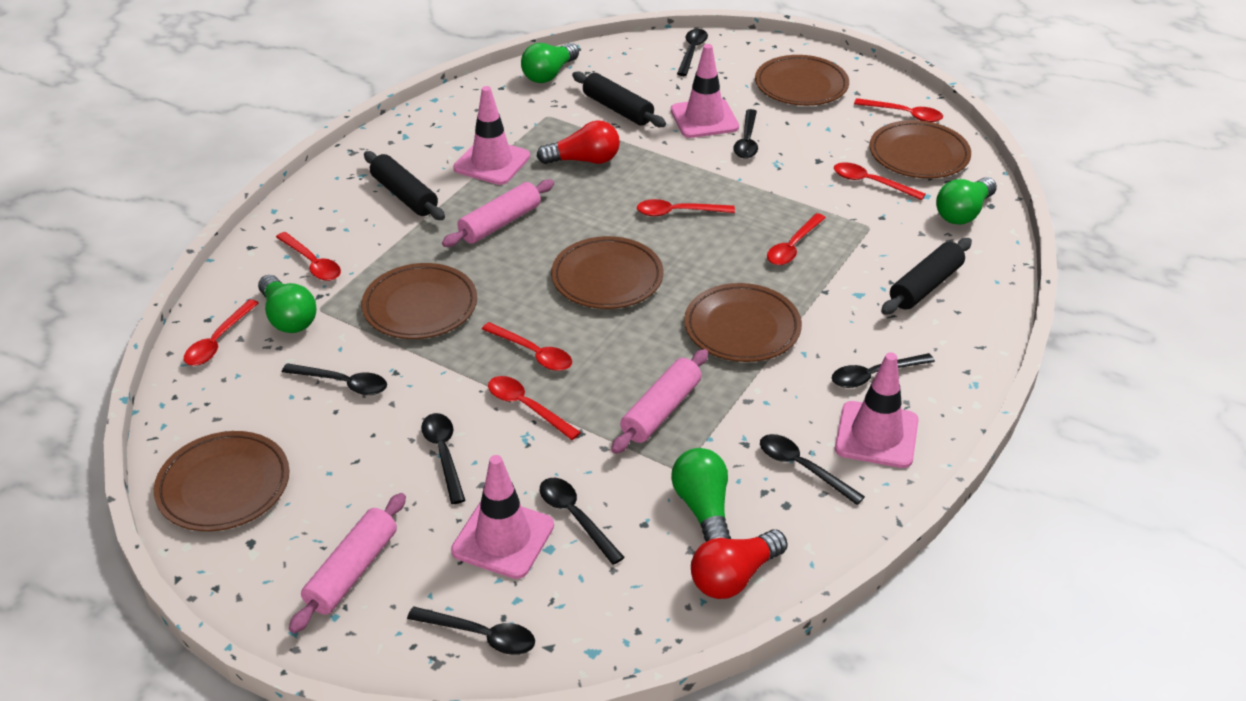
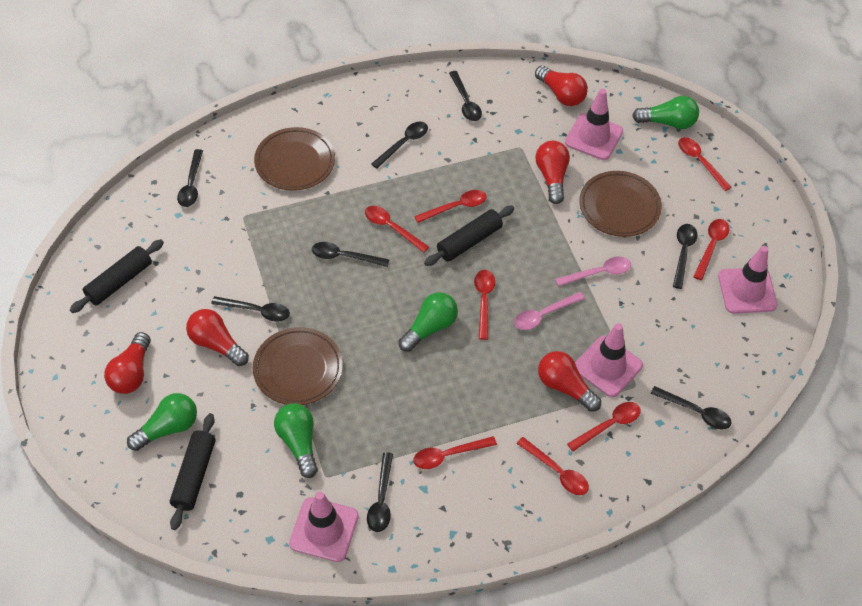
brown plate: [154,431,290,531] [361,263,477,339] [551,236,663,309] [684,283,802,362] [755,55,849,106] [870,120,971,179] = 6 -> [253,327,343,405] [254,127,335,191] [579,171,662,237] = 3
pink rolling pin: [289,493,406,633] [442,179,554,247] [611,349,708,454] = 3 -> none = 0
pink spoon: none = 0 -> [514,292,585,330] [555,257,631,287] = 2
red light bulb: [537,120,620,164] [691,529,788,599] = 2 -> [104,332,151,394] [186,309,249,366] [535,66,588,106] [536,141,570,204] [538,351,601,412] = 5

